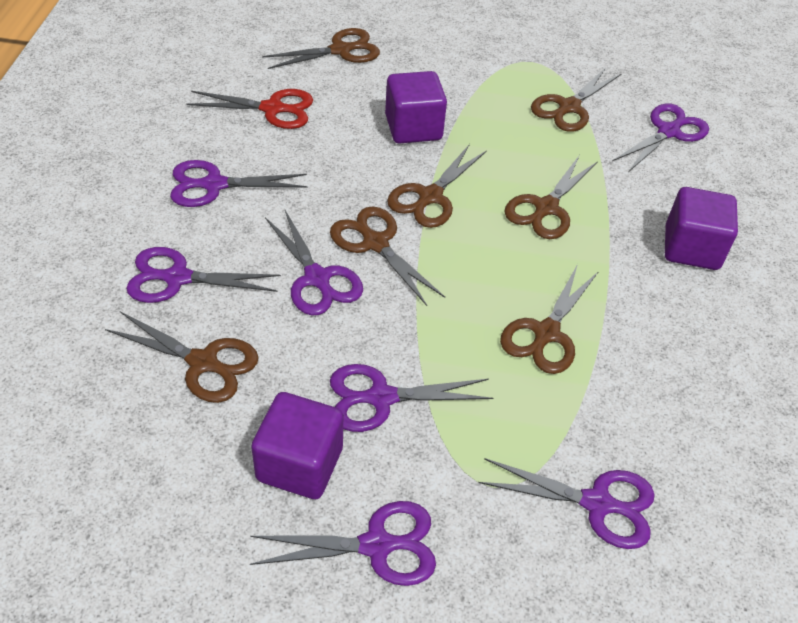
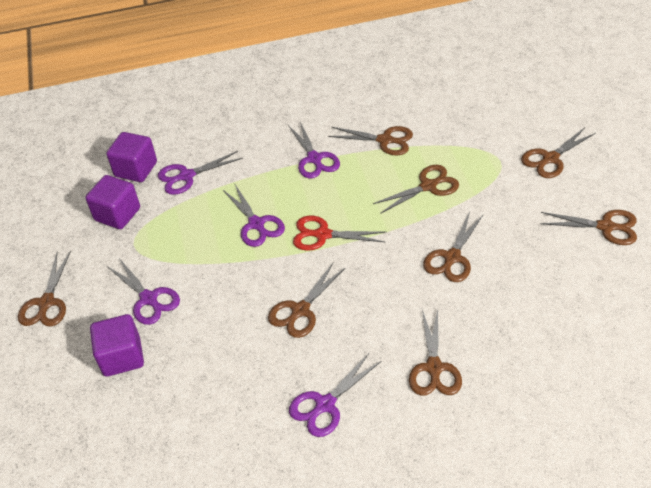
brown scissors: [105,312,259,403] [262,28,380,69] [330,206,445,306] [387,144,487,228] [500,264,599,374] [504,156,598,239] [531,68,621,132] = 7 -> [18,251,71,326] [268,263,346,338] [328,126,413,155] [373,165,459,214] [409,309,462,396] [423,211,483,282] [521,128,596,178] [540,210,637,245] = 8
purple scissors: [126,247,281,303] [170,160,307,207] [250,501,436,586] [265,210,363,315] [330,364,493,432] [478,458,655,549] [612,103,709,172] = 7 -> [107,258,180,325] [158,151,243,195] [223,183,285,247] [288,122,340,178] [289,353,381,437] = 5

